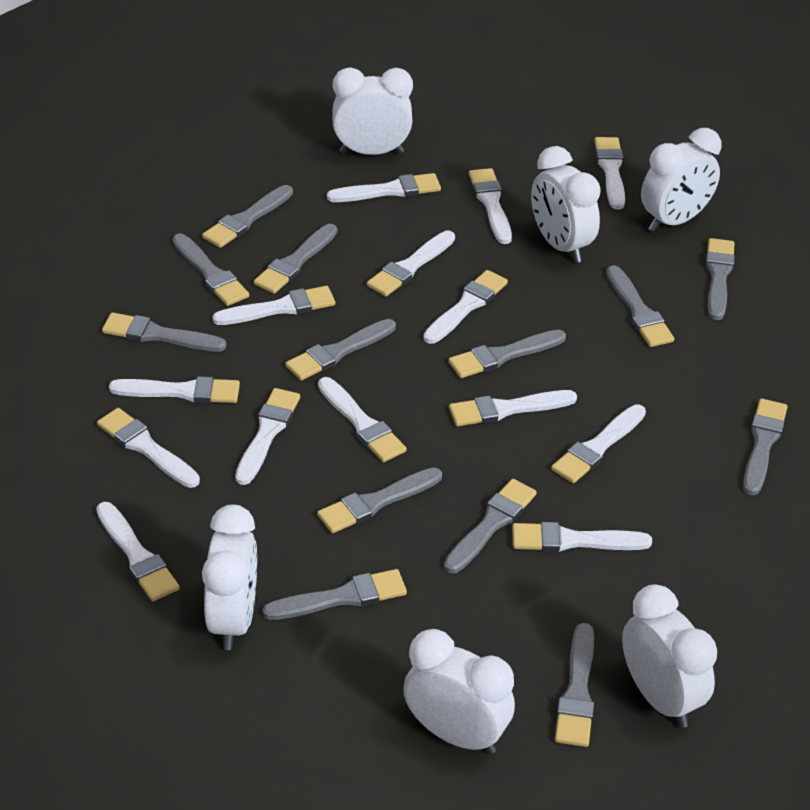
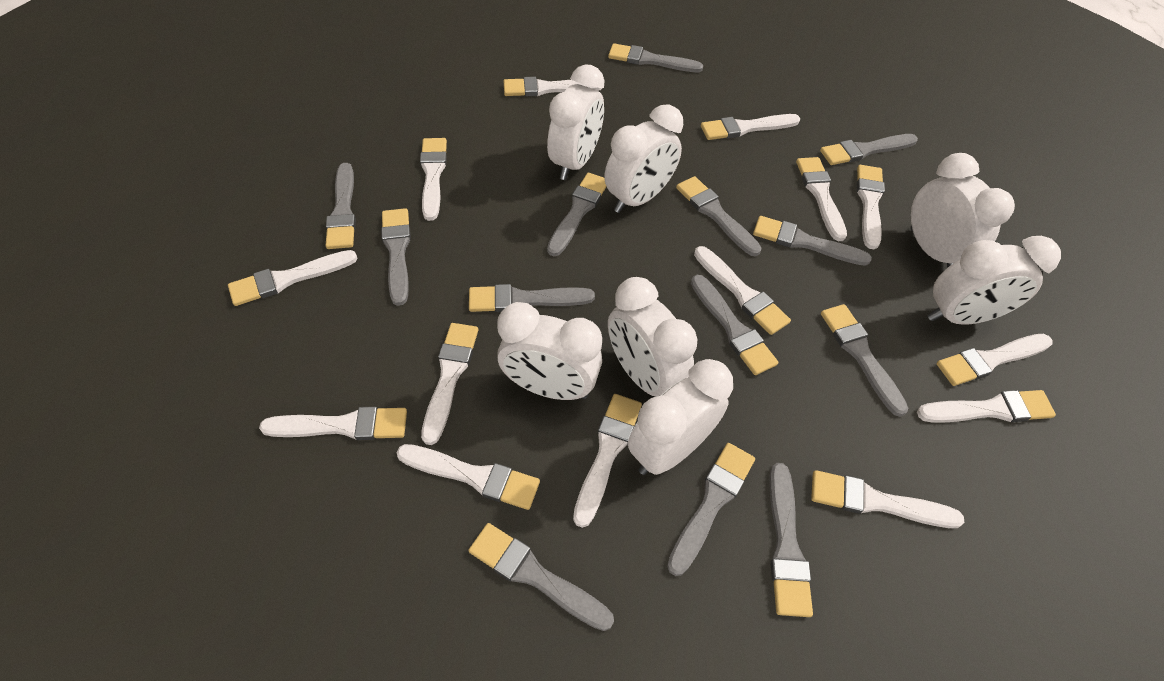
white clock: [202,505,257,650] [333,67,413,155] [403,629,515,754] [531,146,601,263] [622,584,717,728] [641,128,722,232] = 6 -> [497,302,602,400] [547,64,604,180] [604,104,683,213] [608,277,697,397] [628,359,733,475] [910,153,1015,268] [927,236,1061,325] = 7

